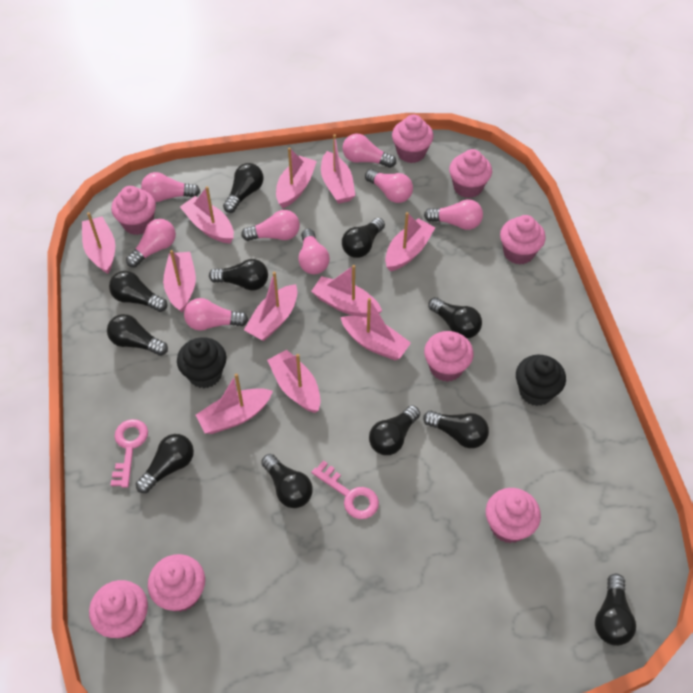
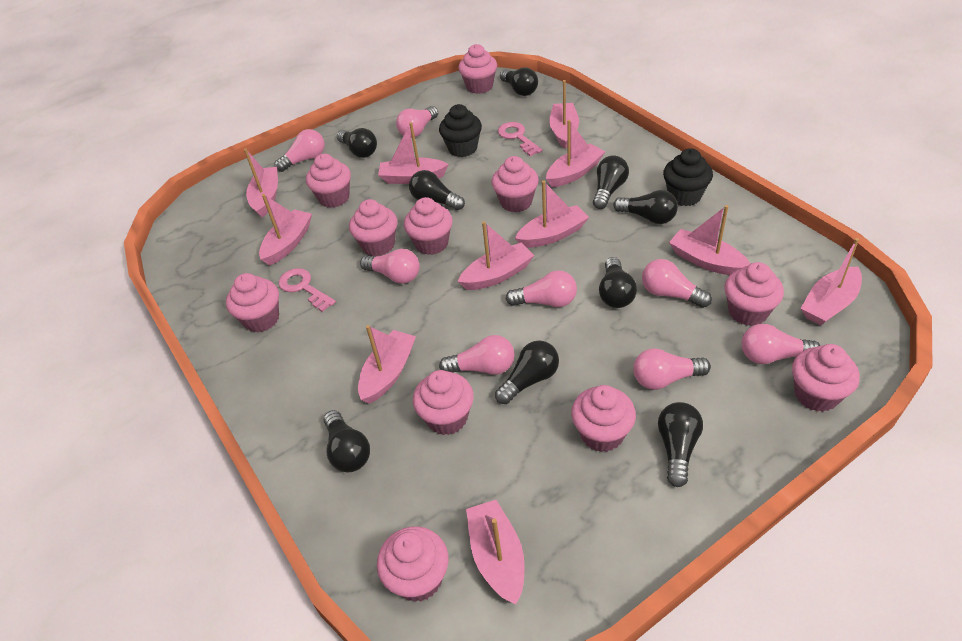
black light bulb: [107,314,168,356] [109,271,167,312] [136,434,194,493] [209,259,268,291] [223,163,264,213] [261,454,313,508] [342,218,385,258] [369,405,420,455] [423,411,489,448] [428,297,482,339] [595,574,636,646] = 11 -> [324,410,370,472] [337,128,377,158] [409,170,465,210] [495,341,559,404] [500,67,538,96] [593,155,629,209] [599,257,637,308] [613,190,678,224] [658,402,703,487] = 9
pink cupcake: [89,580,148,639] [111,186,156,235] [148,554,205,612] [392,115,434,163] [424,331,474,382] [449,149,492,198] [486,488,541,543] [500,215,546,265] = 8 -> [226,273,279,332] [306,154,351,208] [349,199,397,256] [377,526,449,602] [404,197,453,255] [413,370,474,435] [459,44,497,94] [492,156,539,212] [571,385,636,452] [725,262,784,326] [792,344,860,412] = 11

